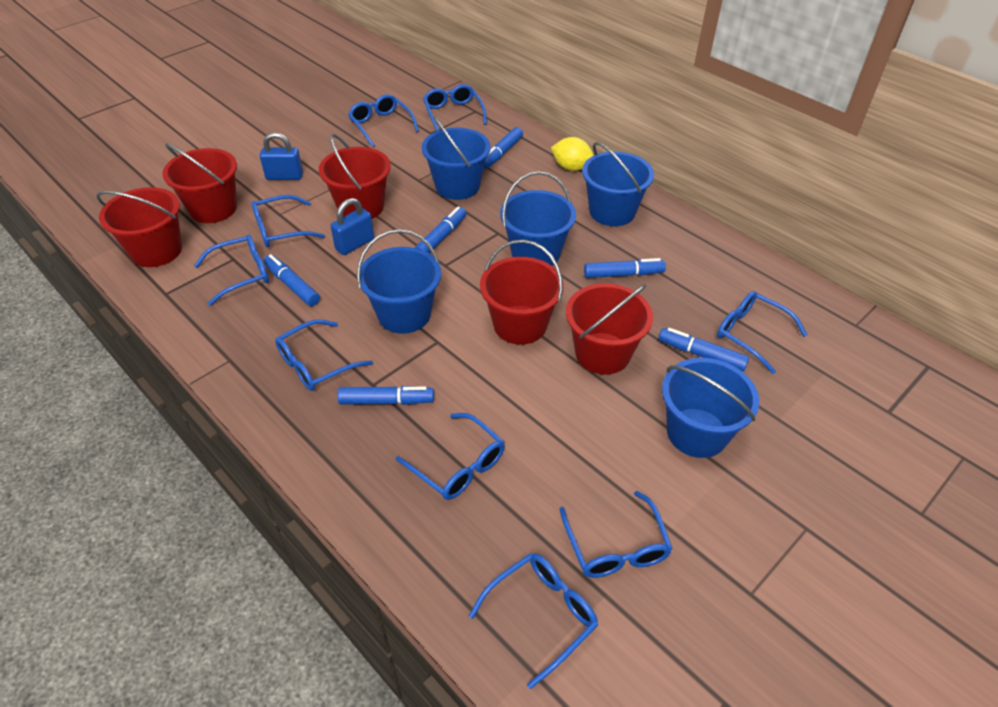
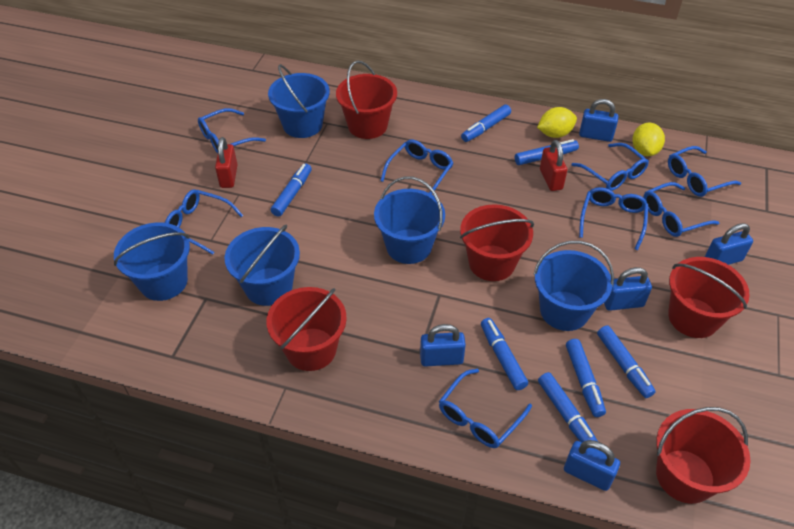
blue glasses: [194,235,269,306] [251,195,325,247] [275,319,373,391] [348,94,419,147] [396,413,505,500] [423,84,487,131] [469,553,598,689] [559,491,673,578] [717,291,807,374] = 9 -> [165,189,243,255] [198,108,266,153] [380,140,453,194] [439,369,532,448] [572,143,649,191] [579,187,648,250] [643,182,720,237] [668,146,741,197] = 8
blue marker: [264,254,320,306] [337,386,434,405] [415,207,466,253] [484,127,523,169] [584,258,666,278] [659,328,749,371] = 6 -> [271,163,312,217] [461,105,511,142] [481,318,528,390] [515,139,579,165] [538,372,598,442] [566,339,606,417] [597,326,656,398] = 7
blue padlock: [260,132,303,180] [330,198,374,255] = 2 -> [420,324,466,367] [564,440,620,491] [579,99,618,142] [604,267,652,311] [705,223,753,265] = 5
red padlock: none = 0 -> [215,137,238,188] [540,140,567,191] = 2
yellow lemon: [551,137,594,171] = 1 -> [537,107,577,138] [632,123,665,156] = 2

